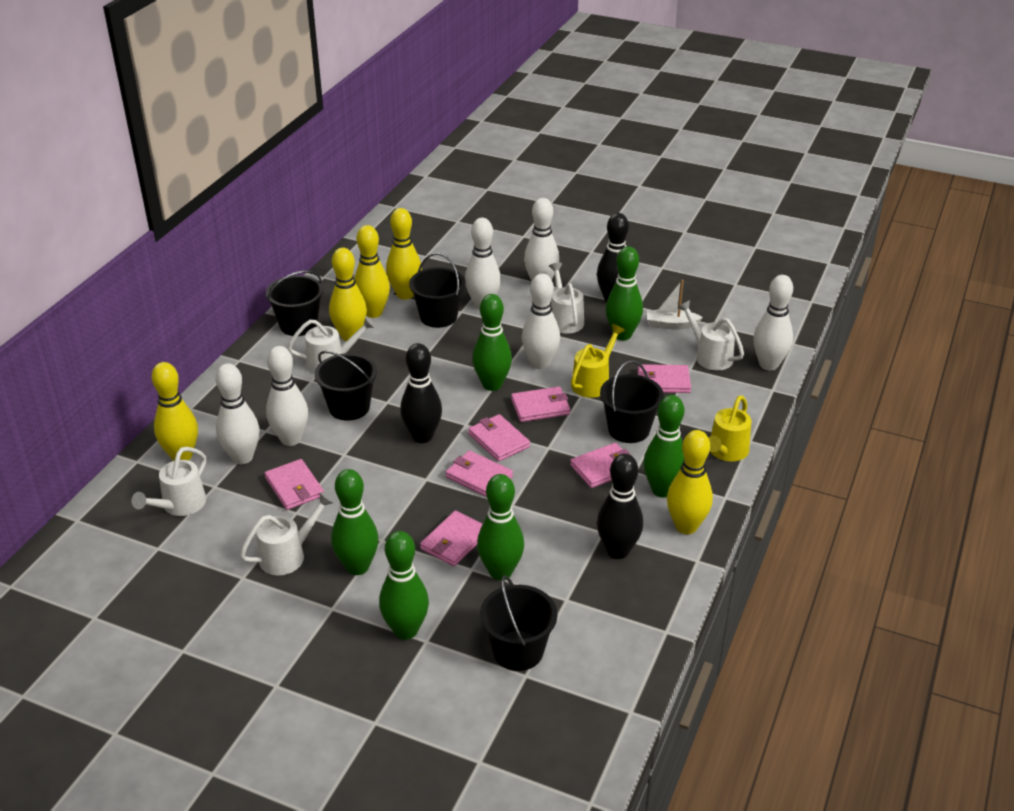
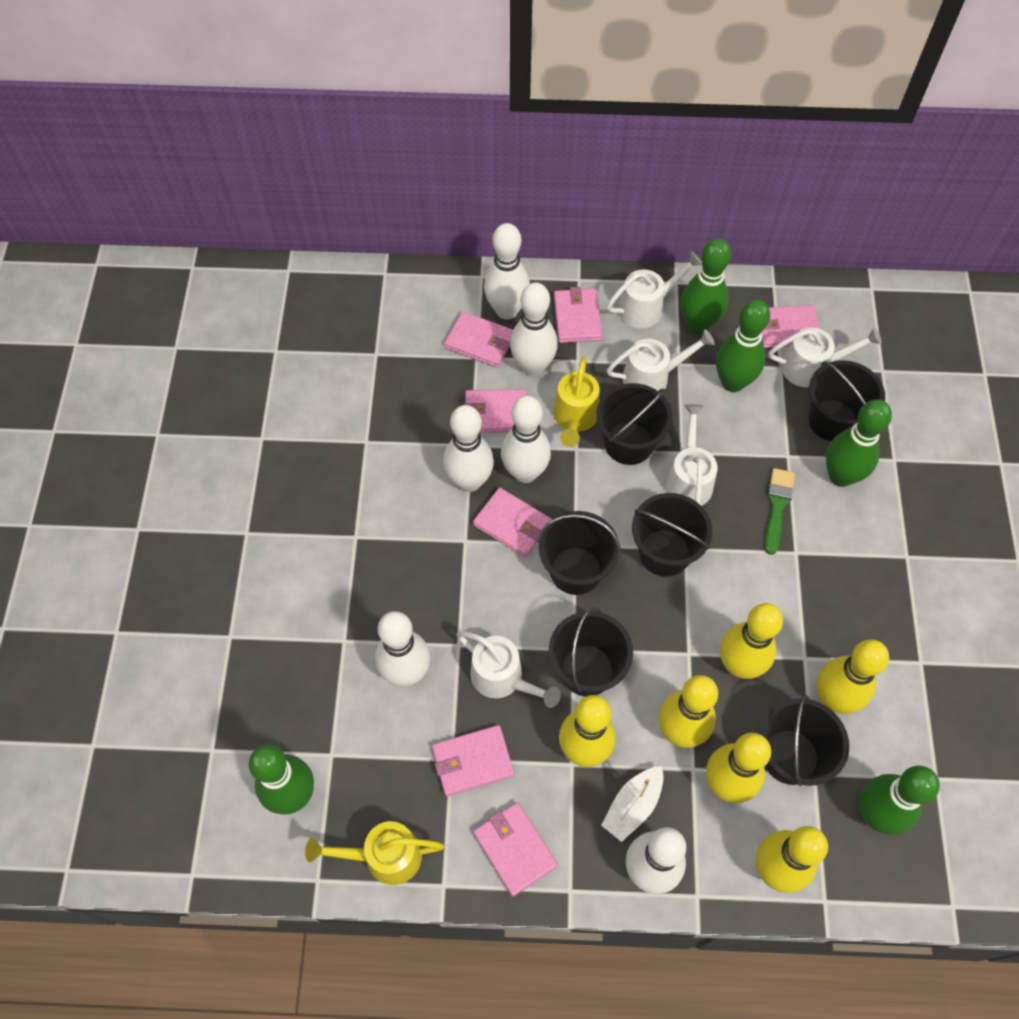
black bowling pin: [400,343,442,443] [597,213,629,302] [597,454,643,559] = 3 -> none = 0
black bucket: [266,270,323,336] [315,351,377,421] [409,253,466,328] [480,575,557,671] [600,360,664,443] = 5 -> [538,511,621,595] [549,607,633,697] [596,383,673,465] [632,493,713,577] [761,696,849,786] [808,360,885,441] = 6
green bowling pin: [331,469,379,575] [379,531,429,640] [472,294,512,391] [477,474,524,580] [606,246,643,340] [643,395,685,498] = 6 -> [249,744,314,815] [681,238,731,334] [716,299,770,392] [826,399,892,487] [859,765,940,835] = 5
green brush: none = 0 -> [765,468,795,555] = 1
yellow bowling pin: [152,362,198,461] [329,248,367,341] [354,225,390,318] [386,208,422,300] [667,430,713,534] = 5 -> [559,695,616,767] [659,675,718,748] [706,733,771,803] [720,603,783,679] [756,826,828,893] [817,639,889,714] = 6

